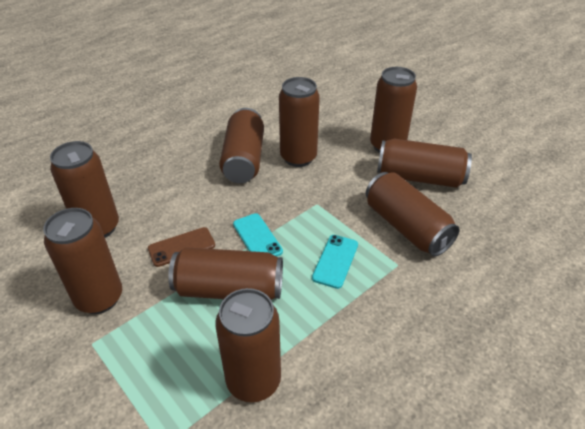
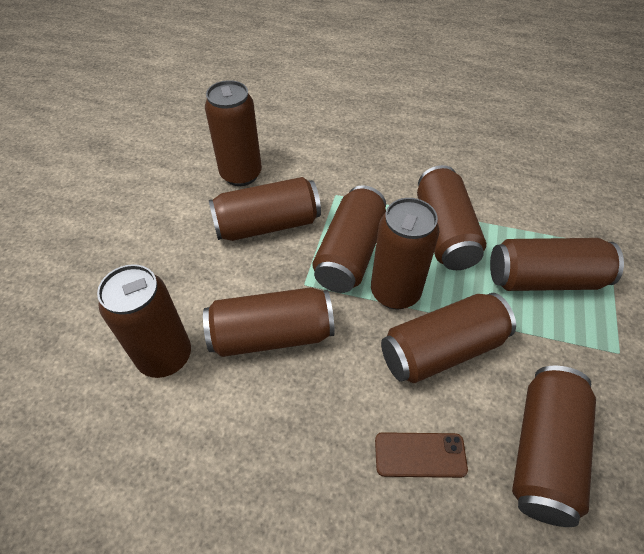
brown can: [43,208,122,314] [50,141,119,238] [168,247,283,300] [215,288,281,402] [219,108,264,183] [279,77,320,167] [366,172,460,257] [370,67,417,153] [377,139,472,188] = 9 -> [97,264,191,378] [203,287,335,357] [205,80,262,186] [209,177,321,241] [313,185,386,293] [371,198,439,310] [381,293,516,383] [417,165,486,270] [490,238,624,291] [512,366,596,527] = 10
turquoise phone: [233,213,283,257] [312,235,358,289] = 2 -> none = 0

